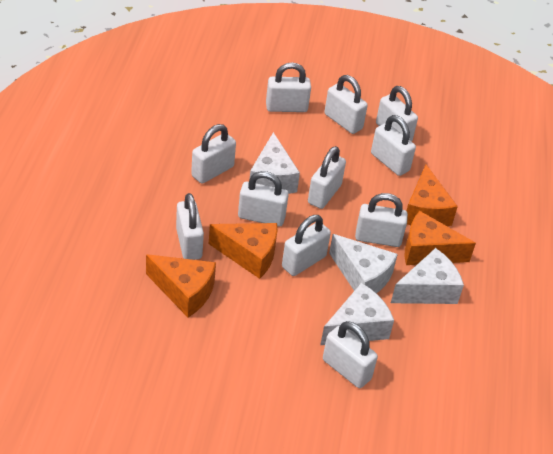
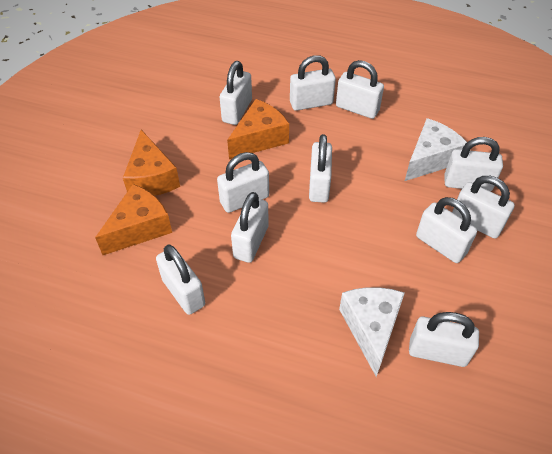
orange cheese: [146,254,216,317] [209,223,277,279] [405,211,476,265] [407,165,458,226] = 4 -> [95,184,172,255] [123,130,180,196] [227,99,289,159] = 3
white cheese: [249,132,300,194] [320,283,394,345] [329,234,398,293] [391,248,464,304] = 4 -> [339,287,405,377] [405,118,467,181] = 2

